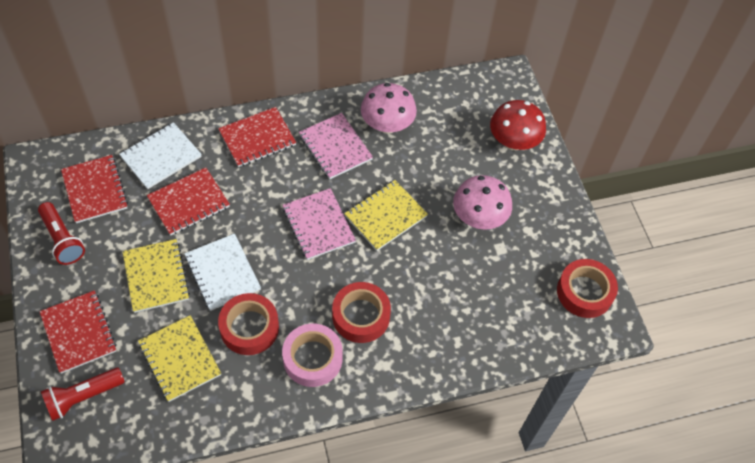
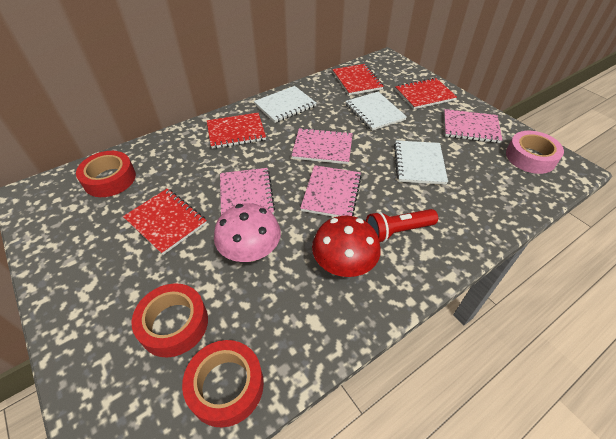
pink mushroom: [361,83,417,134] [453,175,512,230] = 2 -> [214,203,281,262] = 1
pink notebook: [282,188,356,260] [299,113,373,179] = 2 -> [220,168,275,215] [291,128,353,164] [300,165,362,217] [444,109,502,143] = 4
red flashlight: [38,202,85,265] [41,368,125,421] = 2 -> [366,209,438,243] = 1
white notebook: [119,122,202,189] [184,234,261,311] = 2 -> [254,86,317,123] [346,92,407,131] [394,140,448,185] = 3
yellow notebook: [122,239,190,313] [138,315,221,402] [344,180,428,251] = 3 -> none = 0

